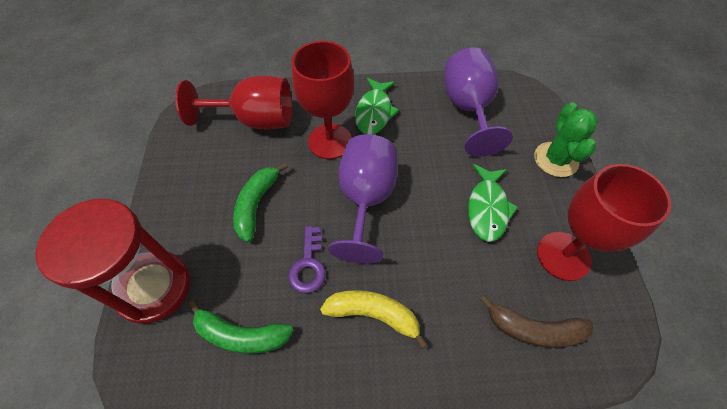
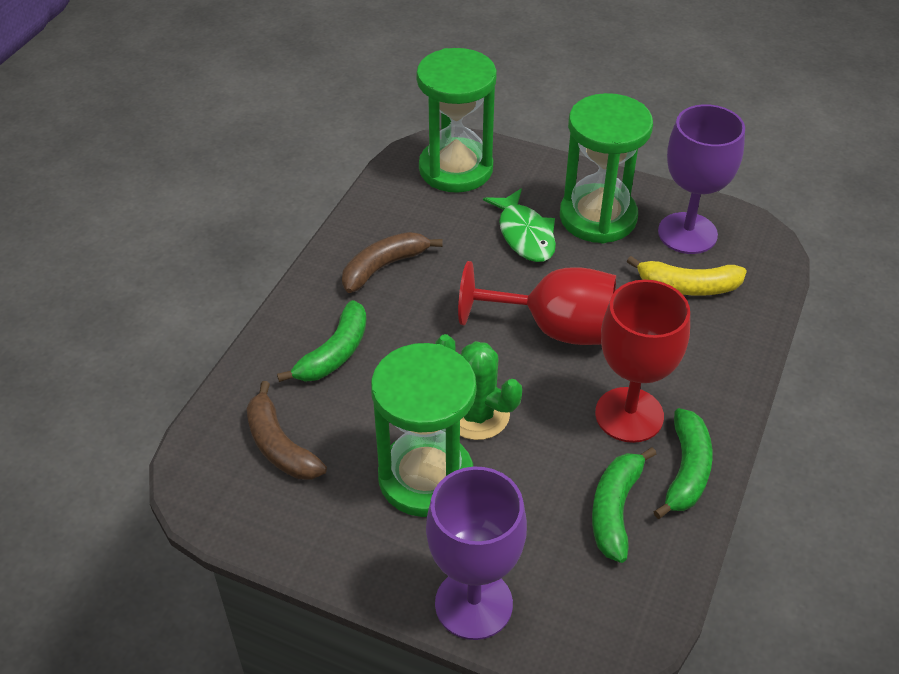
brown banana: [479,295,593,348] = 1 -> [246,381,327,480] [342,232,443,293] = 2
green banana: [189,300,294,354] [233,163,288,242] = 2 -> [277,300,367,382] [592,447,656,563] [653,408,713,519] = 3
green fish: [355,78,399,135] [468,164,518,242] = 2 -> [483,188,556,262] = 1
green hourglass: none = 0 -> [371,343,476,517] [416,48,497,193] [560,93,653,243] = 3
purple key: [288,226,326,293] = 1 -> none = 0
red goblet: [175,75,292,130] [291,41,354,159] [537,164,671,281] = 3 -> [458,261,616,345] [595,280,690,443] = 2
red hourglass: [36,199,190,324] = 1 -> none = 0

